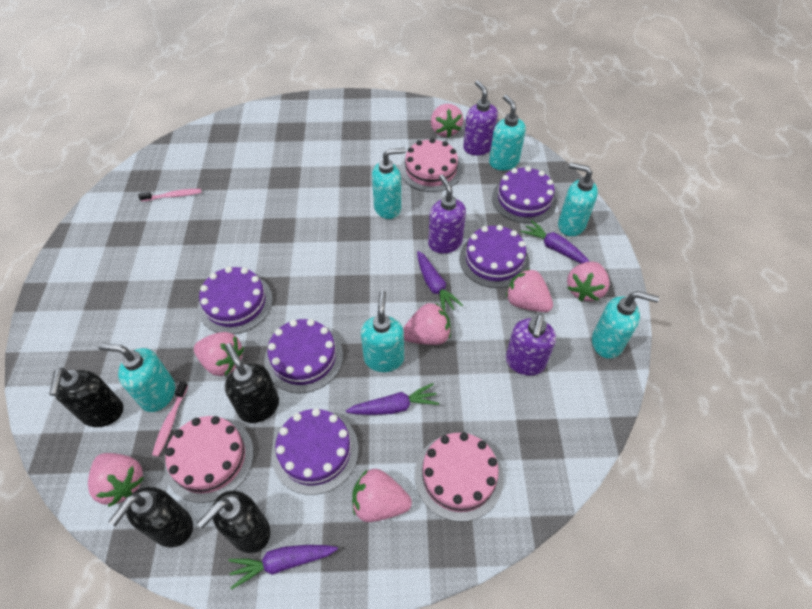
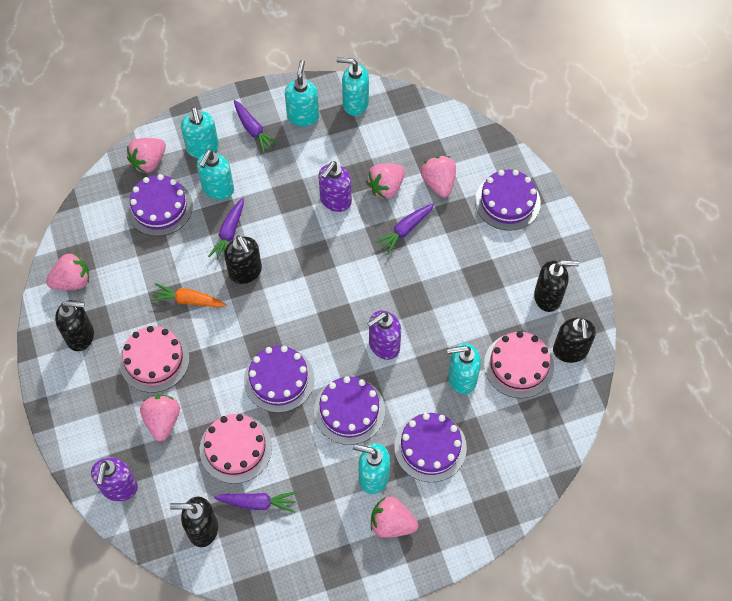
black soap dispenser: [49,368,123,427] [108,487,193,547] [197,490,270,553] [225,343,279,423] = 4 -> [55,300,94,351] [170,496,218,547] [224,235,262,284] [534,260,579,312] [553,317,596,363] = 5
orange carrot: none = 0 -> [150,283,226,307] = 1
pink strawberry: [88,453,144,507] [194,332,244,376] [352,469,412,522] [403,302,451,345] [431,104,463,138] [506,268,553,312] [567,262,610,301] = 7 -> [46,252,89,290] [127,138,166,173] [140,394,180,442] [366,163,405,199] [371,497,418,538] [421,156,456,197] = 6
pink toothbrush: [138,189,201,202] [152,381,188,457] = 2 -> none = 0

